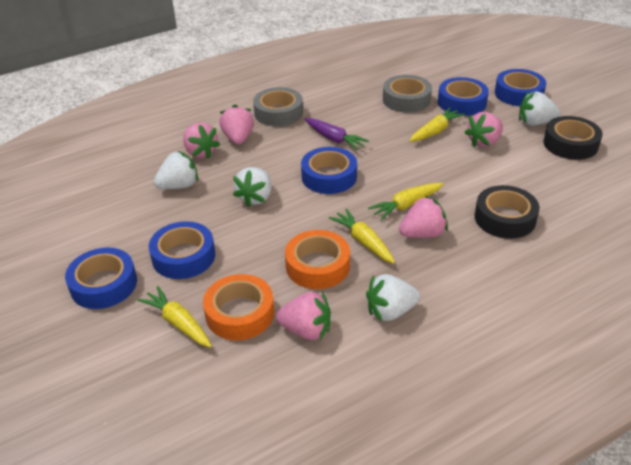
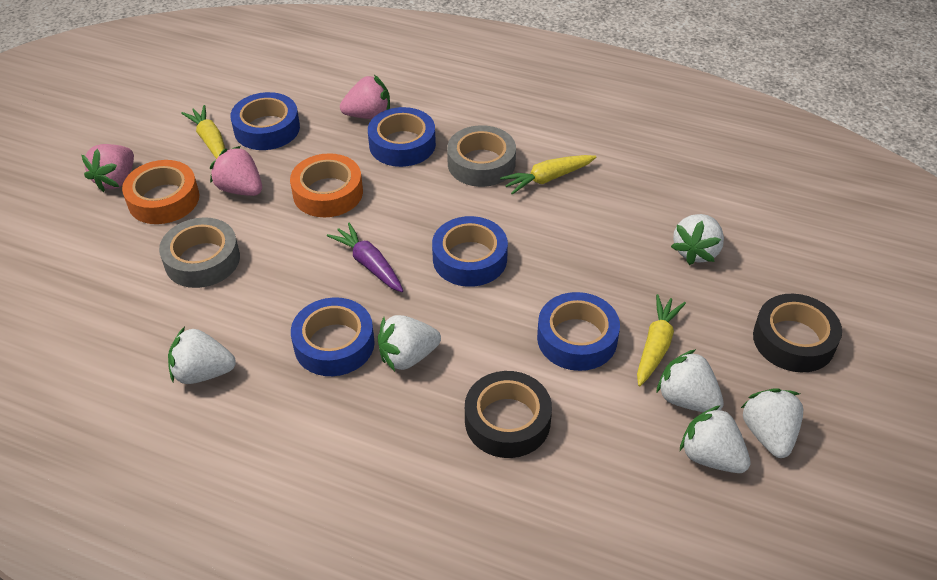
pink strawberry: [183,122,220,159] [219,104,254,145] [276,292,331,340] [399,196,448,238] [464,112,503,147] = 5 -> [81,144,134,192] [210,146,262,196] [340,75,390,119] = 3
white strawberry: [154,151,198,189] [233,167,271,207] [366,274,420,322] [519,92,560,126] = 4 -> [168,327,236,384] [378,315,441,371] [656,349,724,412] [671,214,724,265] [680,405,751,473] [741,389,803,458] = 6
yellow carrot: [137,286,212,348] [329,209,395,264] [368,183,443,220] [409,107,465,142] = 4 -> [181,105,225,159] [500,155,596,195] [637,294,686,386] = 3

